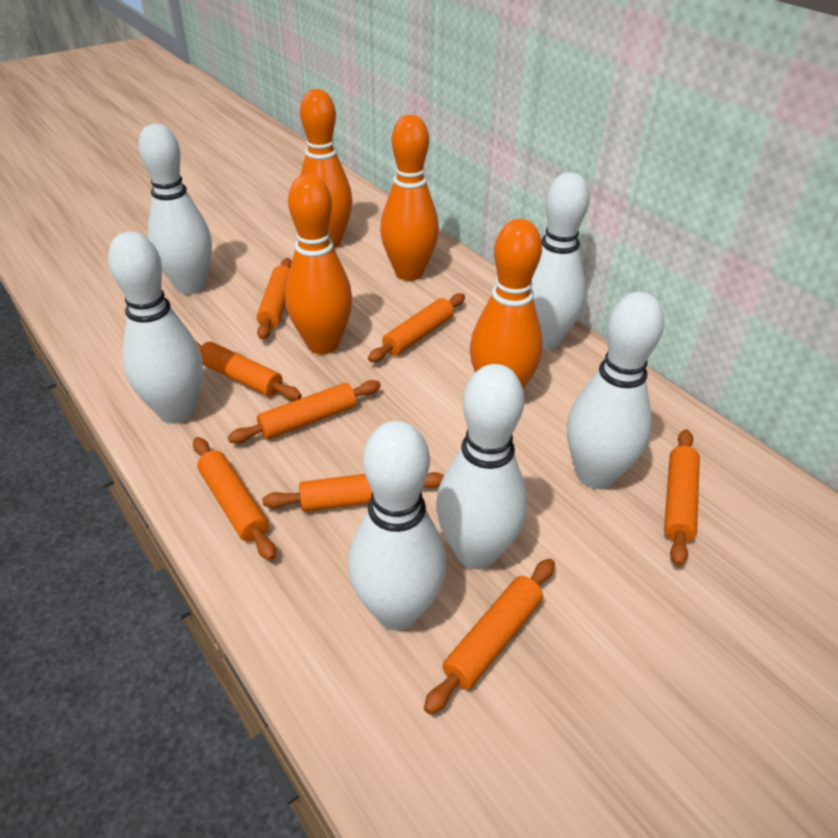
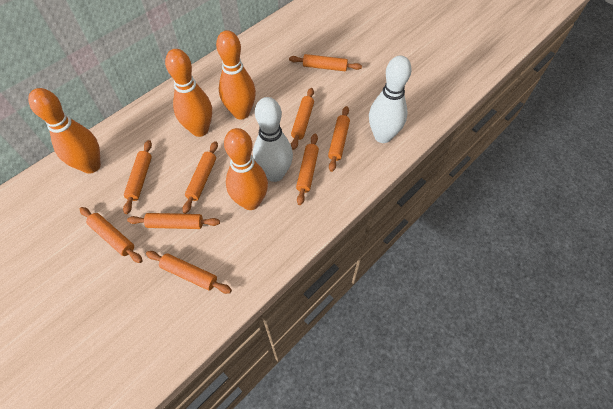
orange rolling pin: [193,437,276,561] [196,341,302,401] [228,380,381,443] [257,258,292,340] [262,472,444,512] [368,293,465,362] [424,559,555,714] [664,429,700,566] = 8 -> [80,207,143,263] [123,140,152,214] [127,213,220,229] [146,251,232,294] [182,141,218,214] [289,54,362,71] [291,88,314,150] [296,134,319,205] [328,106,350,172] = 9
white bowling pin: [108,231,203,424] [138,124,212,294] [348,421,446,630] [436,364,527,569] [531,172,590,350] [567,292,664,489] = 6 -> [253,97,293,182] [369,56,412,143] = 2

